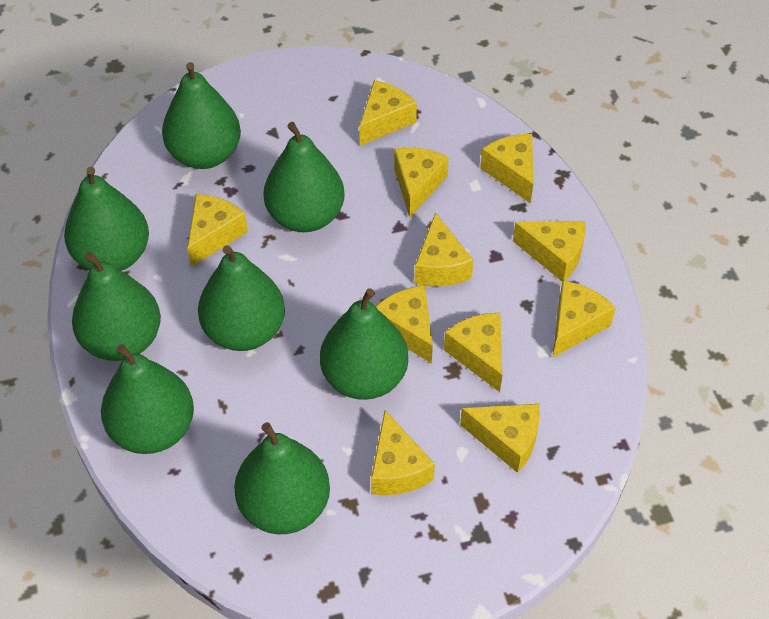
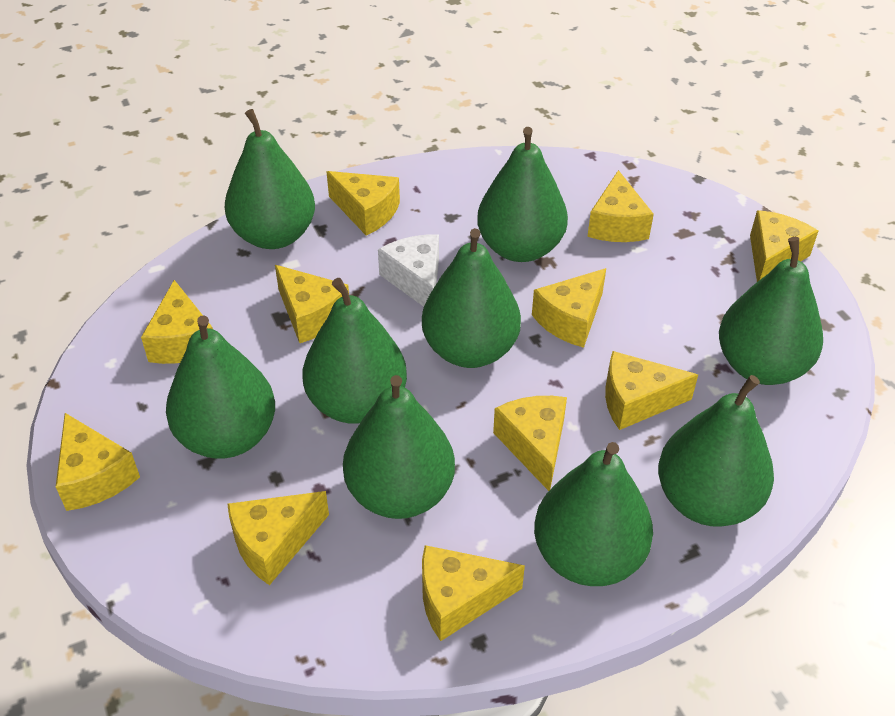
green pear: [64,167,149,271] [72,252,161,361] [101,344,194,454] [162,62,241,169] [198,245,285,351] [234,422,330,534] [263,122,344,232] [320,288,408,400] = 8 -> [166,316,275,459] [225,109,315,249] [302,278,407,424] [343,375,455,519] [422,228,521,368] [477,127,568,262] [534,442,653,586] [658,375,774,527] [719,237,823,385] = 9
white cheese: none = 0 -> [378,235,439,307] = 1

